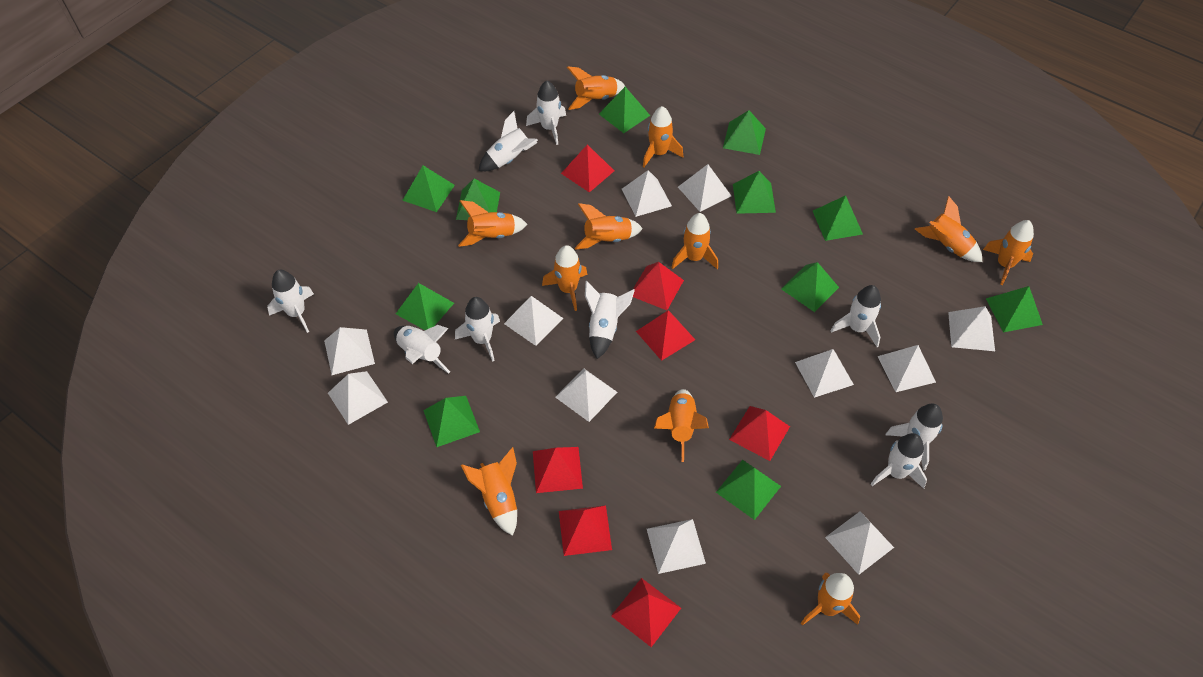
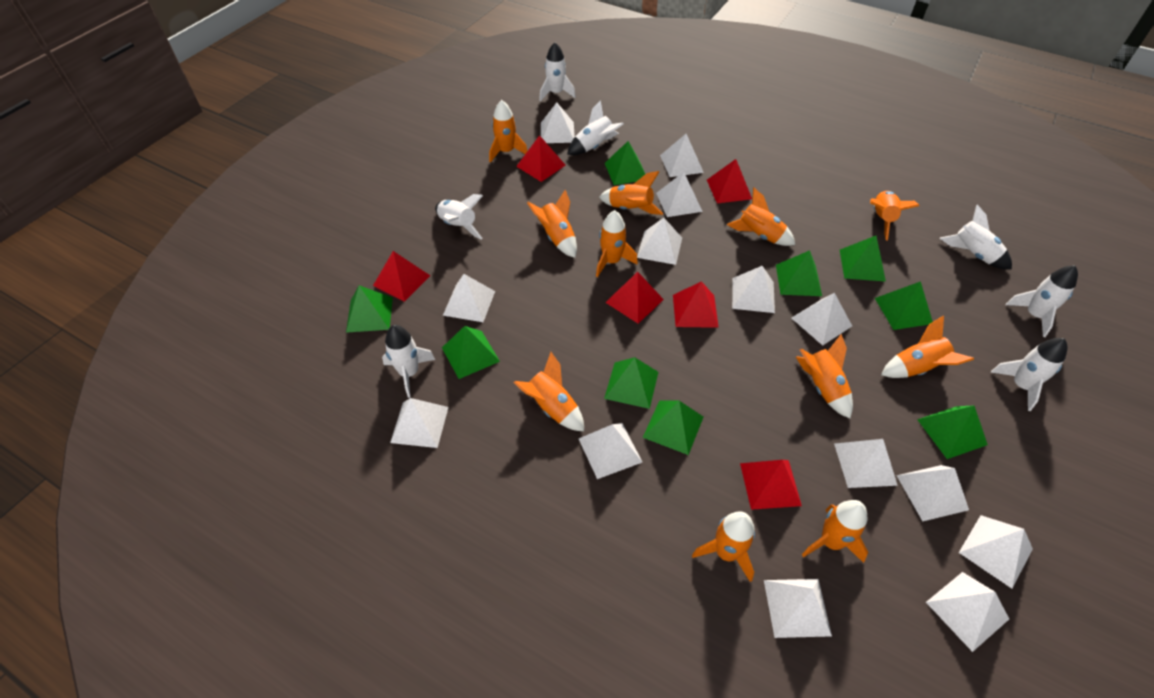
green pyramid: [396,283,454,330] [402,166,455,212] [423,396,480,447] [456,179,500,220] [599,87,650,133] [716,460,781,520] [723,110,766,155] [733,171,776,214] [781,262,839,312] [813,195,863,241] [986,286,1043,332] = 11 -> [346,285,393,333] [442,326,500,379] [604,357,658,409] [605,141,645,185] [643,400,704,455] [776,250,822,296] [840,236,886,282] [875,281,933,330] [917,406,988,459] = 9
red pyramid: [533,447,583,493] [559,505,612,556] [561,144,614,193] [611,578,681,647] [633,262,684,310] [636,311,695,361] [729,406,790,461] = 7 -> [373,251,430,302] [516,135,566,182] [605,272,664,324] [673,281,719,328] [707,159,752,203] [740,460,802,510] = 6
white pyramid: [324,327,375,375] [328,371,388,425] [504,296,563,346] [555,368,617,422] [622,170,672,217] [647,519,706,574] [678,164,731,212] [795,349,854,398] [825,511,894,575] [878,345,936,392] [948,306,995,351] = 11 -> [390,398,449,448] [443,274,495,322] [541,102,575,143] [579,423,642,479] [637,218,682,265] [656,172,703,217] [660,134,704,177] [732,266,775,313] [764,579,832,638] [792,293,852,346] [834,439,898,488] [896,465,969,521] [926,572,1009,652] [959,515,1033,589] = 14
white rocket: [267,270,314,333] [394,325,450,374] [455,297,500,362] [479,111,538,171] [526,81,566,145] [585,281,635,359] [831,285,881,347] [871,433,927,489] [885,403,943,471] = 9 -> [382,325,435,398] [435,194,483,240] [539,43,576,101] [567,100,624,155] [939,204,1012,269] [991,338,1067,411] [1005,265,1078,337] = 7

